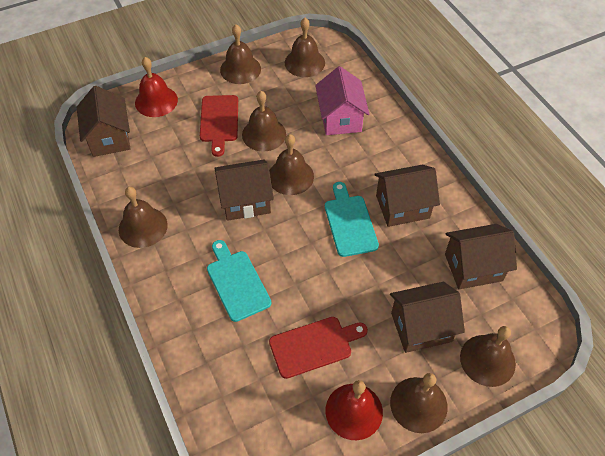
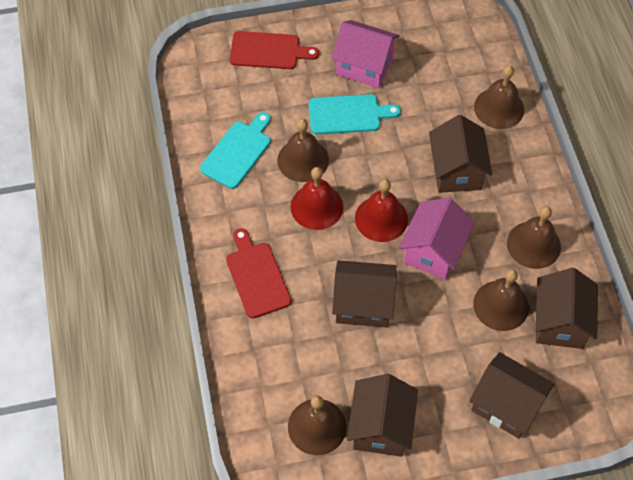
brown bell: [119,187,168,248] [220,24,261,84] [242,91,286,152] [269,134,314,195] [285,18,325,77] [390,373,448,433] [460,326,516,387] = 7 -> [277,119,329,182] [288,395,347,455] [473,269,529,331] [474,65,524,129] [507,206,561,269] = 5
pink house: [315,66,369,135] = 1 -> [332,20,400,88] [399,198,474,280] = 2

